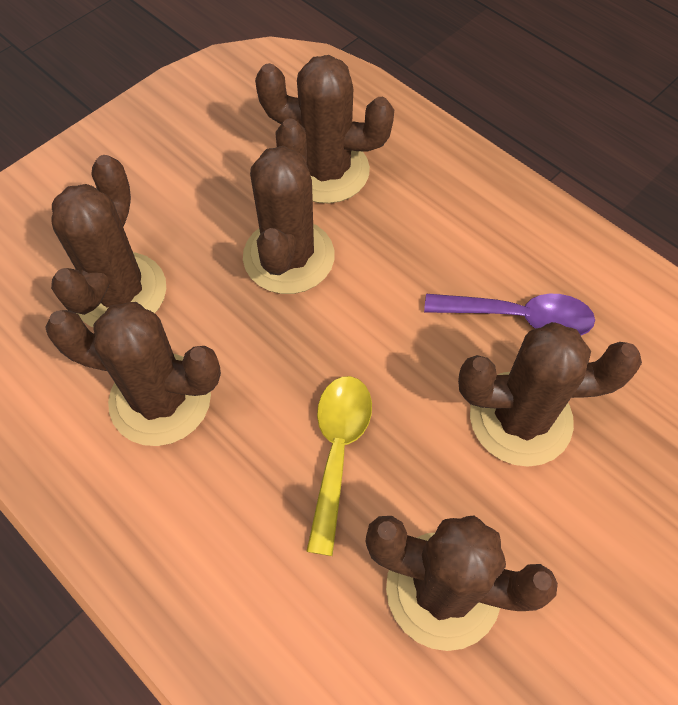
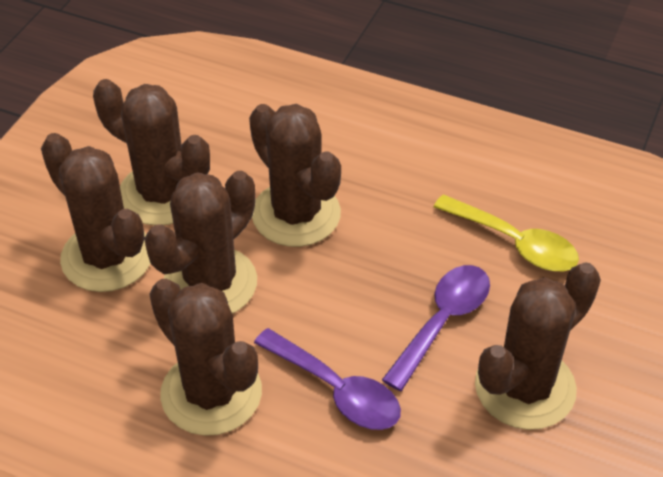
purple spoon: [424,294,595,335] = 1 -> [254,328,401,430] [382,265,490,391] = 2

